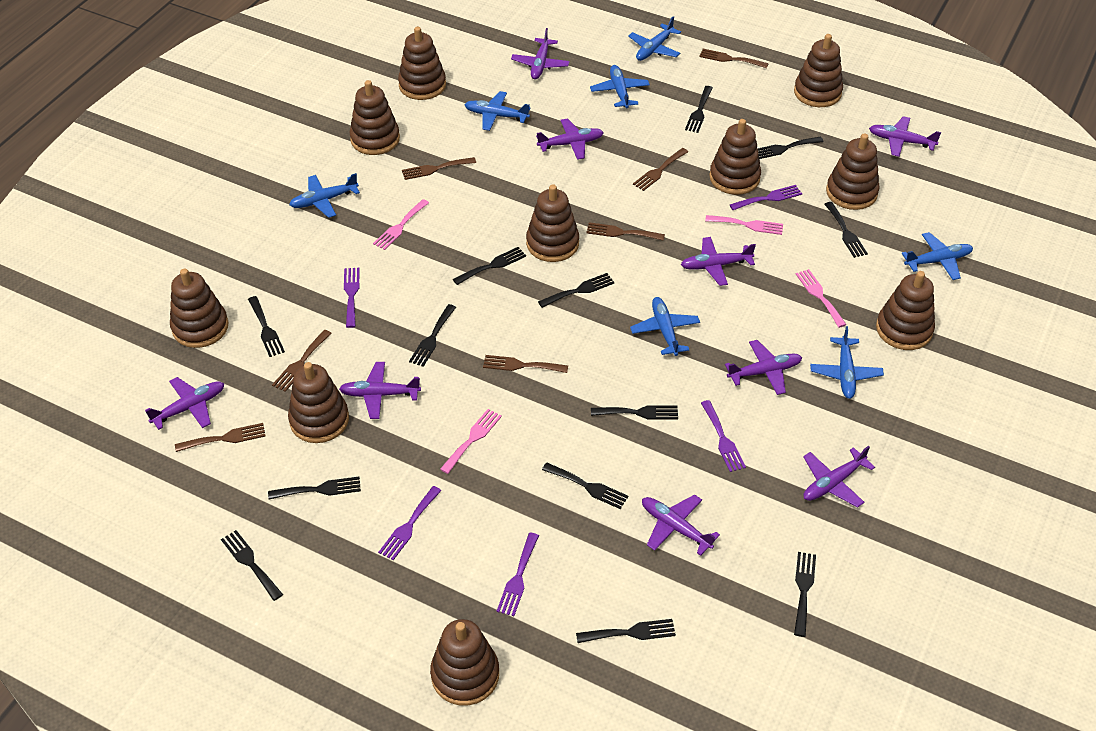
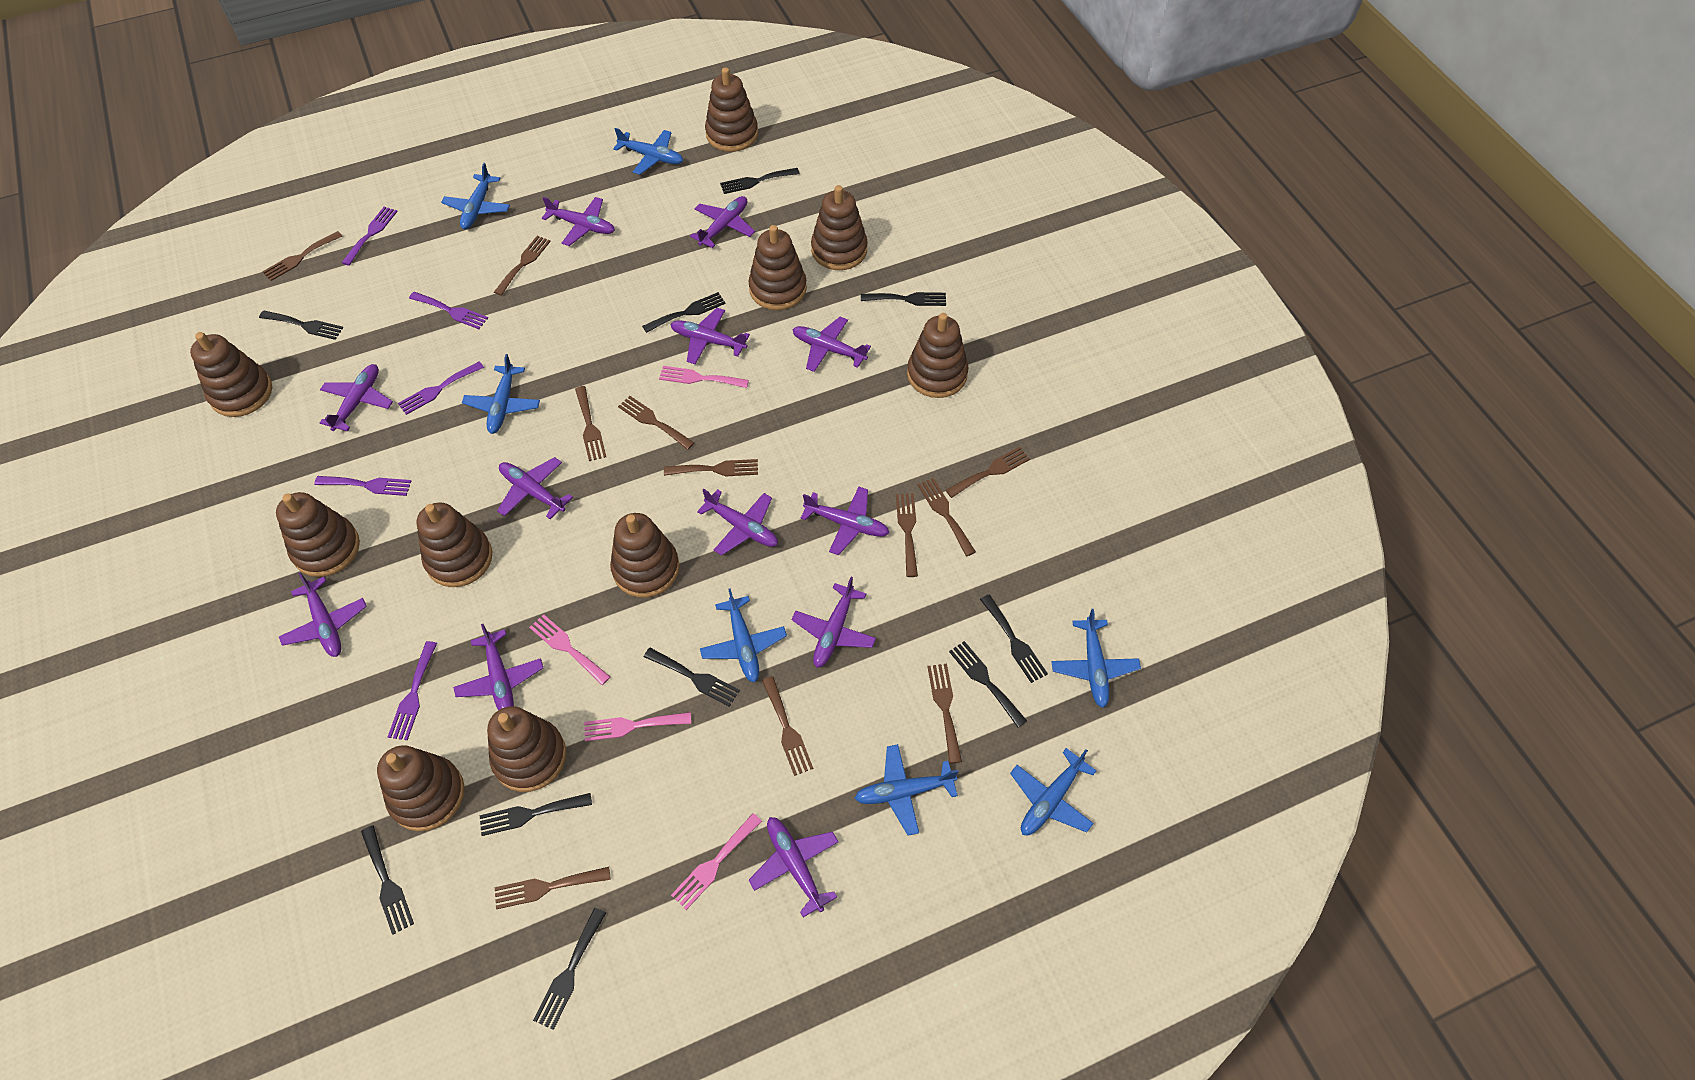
black fork: [221,530,283,601] [248,296,285,357] [268,477,361,500] [409,304,456,367] [453,247,526,285] [538,273,615,308] [542,463,628,509] [576,619,676,643] [591,405,678,420] [685,86,713,133] [758,136,824,159] [794,552,816,637] [825,202,868,258] = 13 -> [259,311,343,340] [361,825,414,935] [480,793,592,836] [533,908,606,1030] [642,292,726,333] [644,648,740,707] [720,168,800,194] [861,292,946,306] [949,641,1027,728] [980,594,1048,683] = 10
brown fork: [175,423,266,452] [272,330,332,392] [402,157,476,180] [483,355,568,373] [586,222,665,241] [633,148,688,191] [699,49,769,68] = 7 -> [262,231,342,281] [494,236,551,296] [495,867,611,909] [575,386,606,461] [618,396,694,450] [664,459,758,476] [762,676,813,776] [896,493,918,577] [918,478,976,556] [927,664,962,764] [946,447,1030,498] = 11
purple plane: [145,377,224,430] [339,362,421,419] [511,28,570,79] [536,118,604,160] [642,494,720,556] [681,237,756,286] [725,340,802,395] [803,446,875,508] [869,116,941,157] = 9 -> [279,572,367,657] [320,364,393,431] [453,624,543,711] [497,457,573,519] [542,197,615,246] [670,308,750,364] [690,196,755,248] [697,489,778,556] [749,817,839,917] [791,577,876,668] [792,317,871,372] [801,487,890,555] = 12

